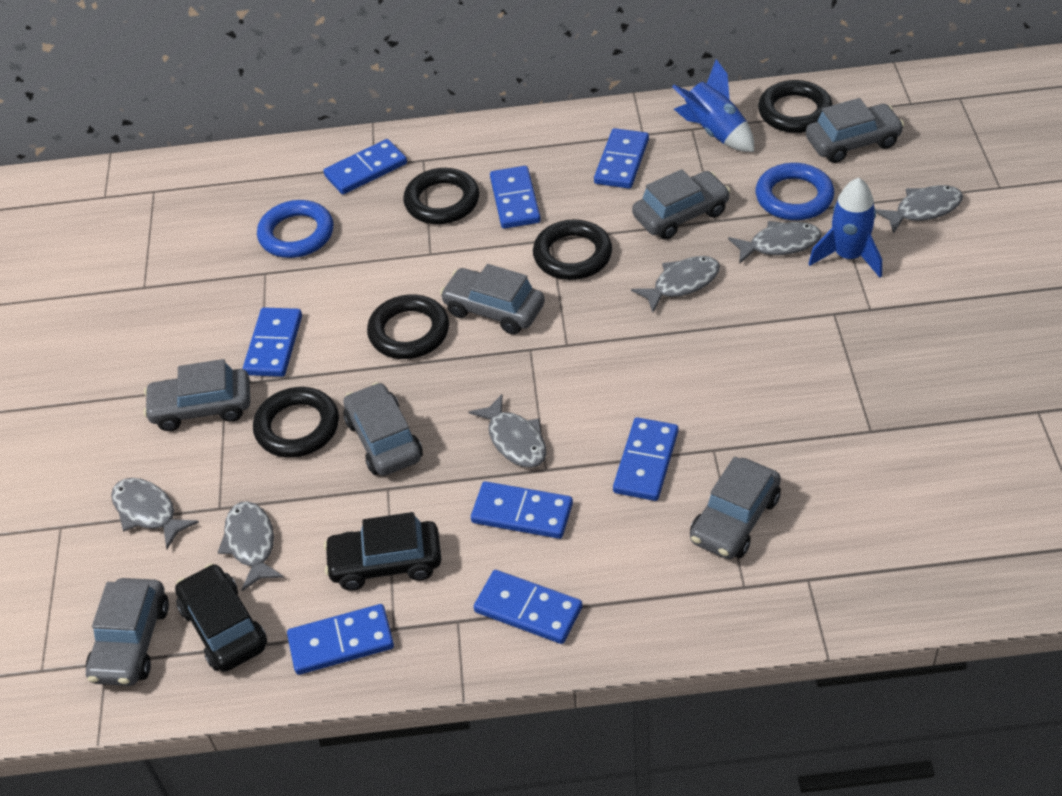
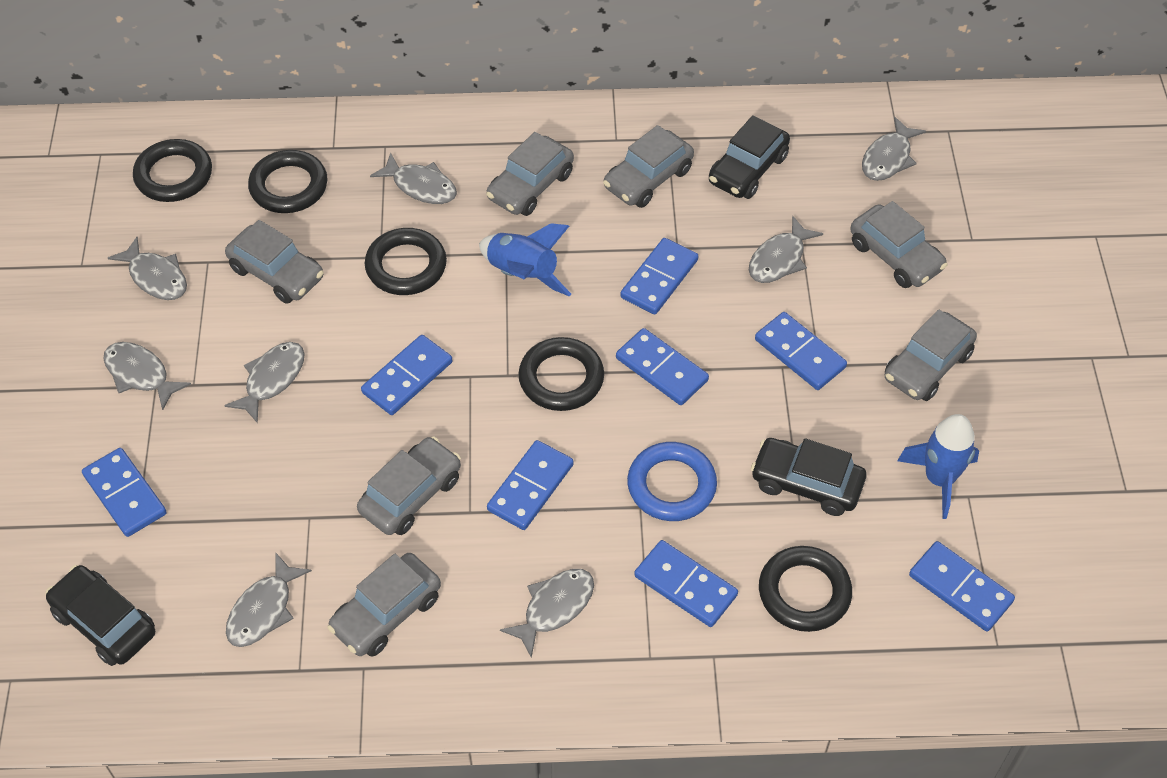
black car: [175,563,267,672] [323,512,441,591] = 2 -> [45,565,155,666] [709,115,790,199] [751,438,866,516] = 3
blue ring: [257,200,333,258] [756,163,834,220] = 2 -> [627,442,717,521] = 1
grey fish: [111,478,199,549] [218,501,284,591] [469,394,546,468] [631,256,720,312] [728,221,822,264] [875,185,963,234] = 6 -> [103,342,191,410] [108,237,187,300] [224,342,305,423] [226,553,312,647] [370,153,457,204] [500,569,594,658] [749,216,823,283] [862,117,926,181] = 8

